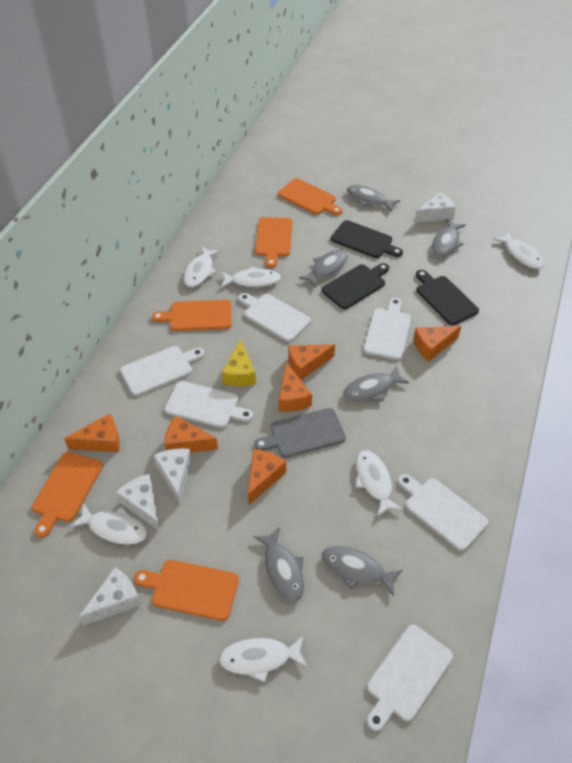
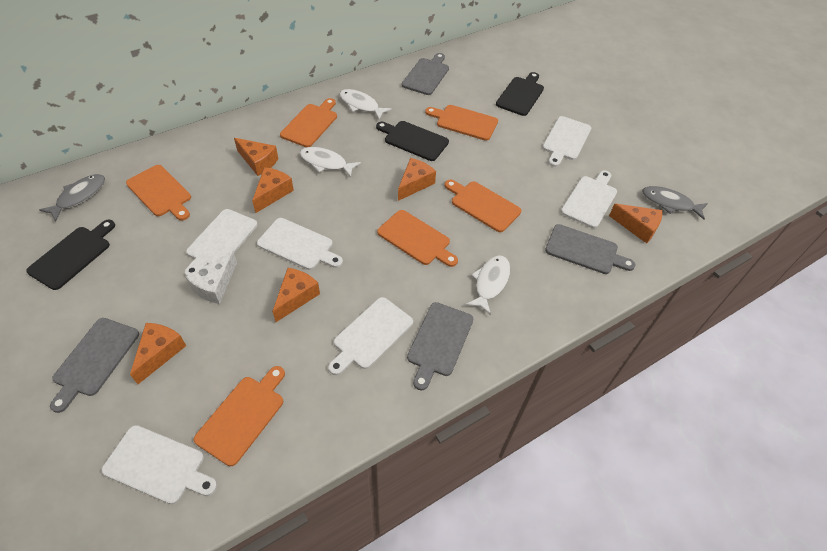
grey cutting board: [254,408,346,458] = 1 -> [50,318,139,413] [402,53,449,95] [407,302,473,390] [545,224,635,274] = 4
grey fish: [254,527,304,602] [299,250,348,288] [322,546,403,596] [343,366,409,401] [347,185,400,212] [432,219,465,257] = 6 -> [39,174,105,221] [642,186,708,220] = 2
orange cutting board: [32,452,103,538] [134,560,239,621] [152,300,232,331] [255,217,293,268] [278,178,342,215] = 5 -> [126,165,191,221] [194,366,285,466] [280,98,337,147] [377,210,458,267] [425,105,498,141] [445,180,521,232] = 6
white cheese: [78,567,141,626] [116,474,159,530] [153,448,192,504] [415,192,456,223] = 4 -> [186,251,237,304] = 1
white fish: [70,503,147,545] [184,246,221,287] [219,635,307,682] [221,266,281,288] [355,450,403,517] [494,231,544,269] = 6 -> [300,147,361,178] [339,89,392,120] [465,255,510,315] = 3
yellow cheese: [222,339,256,386] = 1 -> none = 0

